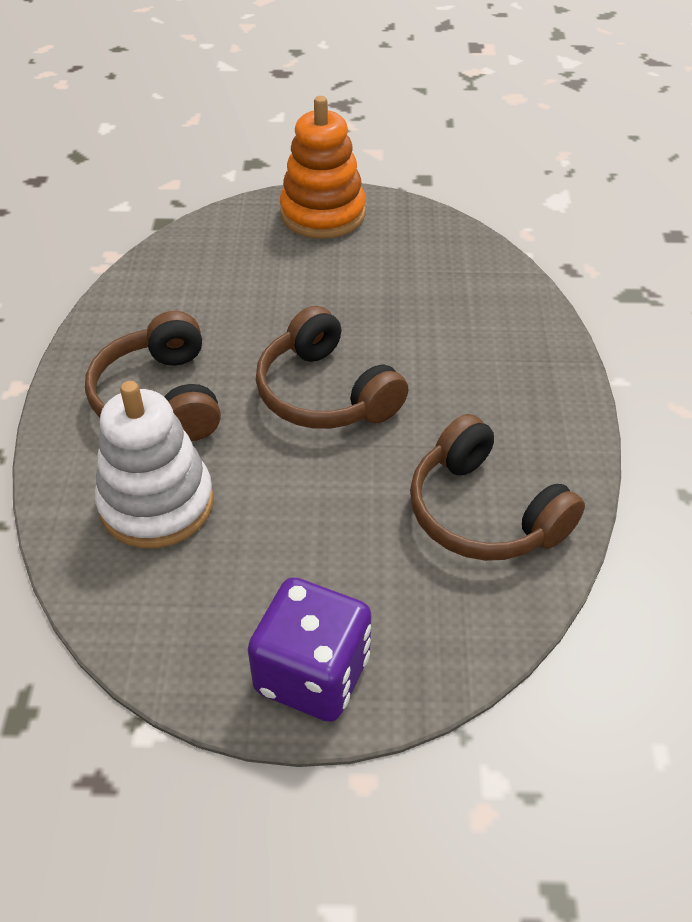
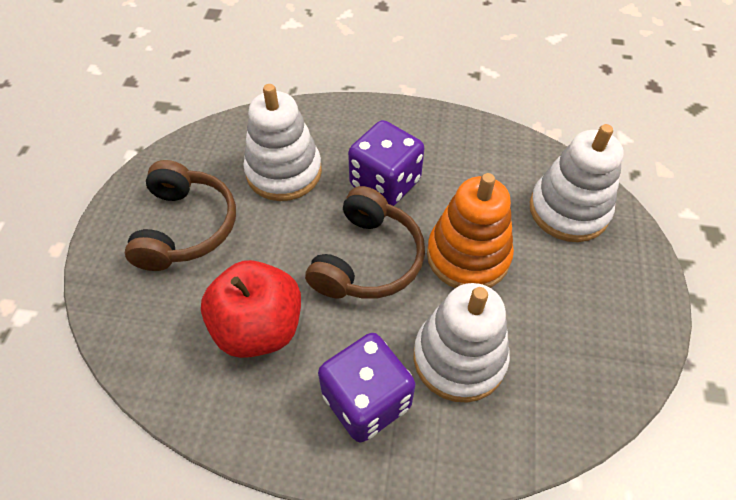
brown headphones: [85,311,221,441] [256,306,408,429] [410,414,585,561] = 3 -> [125,160,236,271] [305,186,425,299] = 2
purple dice: [248,577,372,722] = 1 -> [318,333,415,442] [348,120,424,206] = 2
red apple: none = 0 -> [201,260,301,358] = 1
white stacking toy: [95,381,214,548] = 1 -> [243,84,322,201] [414,283,510,403] [530,124,624,242] = 3

